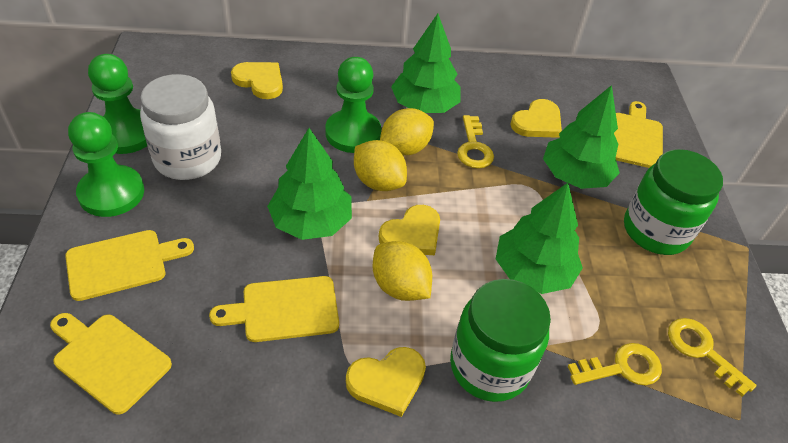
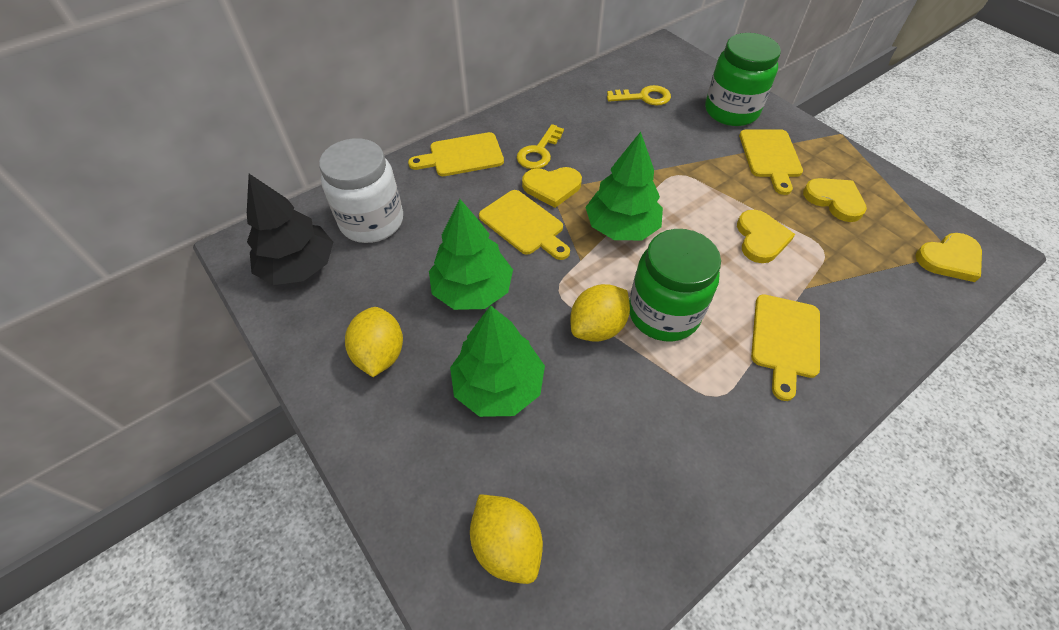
black tree: none = 0 -> [247,174,333,285] = 1
green pawn: [68,112,144,217] [88,54,147,154] [325,57,381,153] = 3 -> none = 0
green tree: [267,128,352,240] [391,14,461,113] [496,183,583,294] [543,85,620,189] = 4 -> [429,199,513,310] [450,305,545,417] [585,132,663,240] = 3
yellow key: [457,115,494,169] [567,343,662,385] [668,318,757,397] = 3 -> [517,124,564,169] [607,85,671,106] = 2

